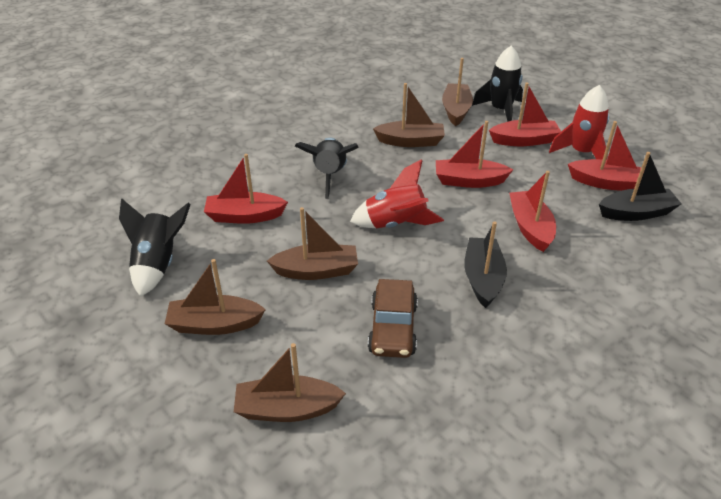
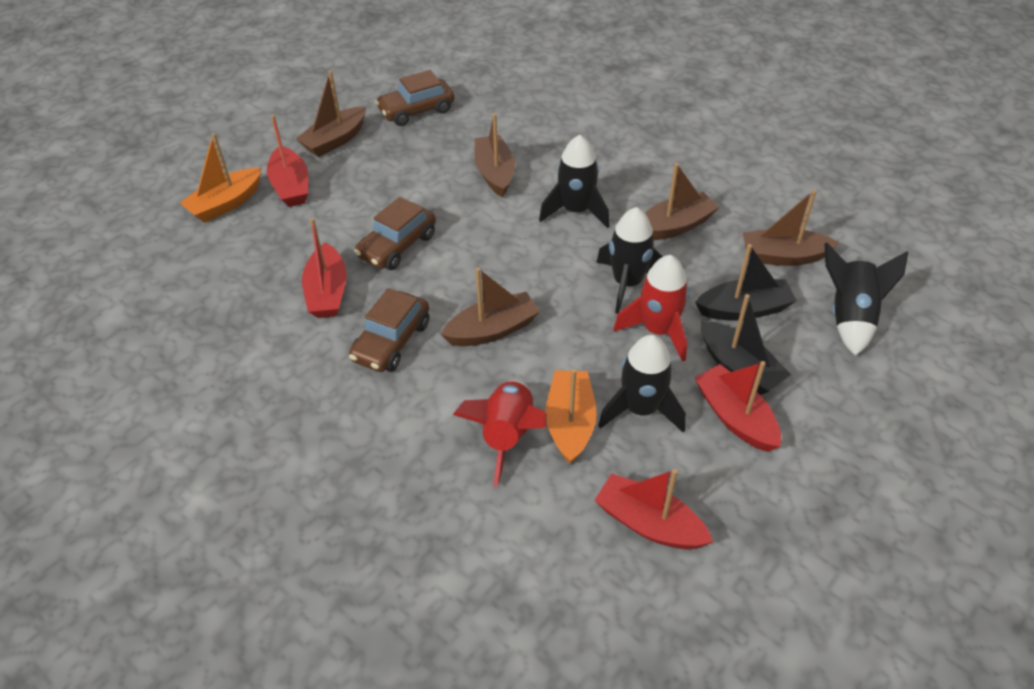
black rocket: [119,198,191,297] [295,138,359,199] [472,46,523,122] = 3 -> [539,135,610,228] [596,207,663,314] [598,335,686,433] [824,243,908,356] = 4
brown car: [368,279,418,358] = 1 -> [349,288,429,372] [354,197,436,270] [375,70,454,126] = 3
orange boat: none = 0 -> [180,133,261,223] [546,369,597,464] = 2
red boat: [204,154,288,224] [436,121,513,188] [489,83,561,146] [509,171,556,252] [568,121,645,191] = 5 -> [267,115,308,207] [302,218,347,318] [595,469,713,549] [694,361,781,452] = 4

